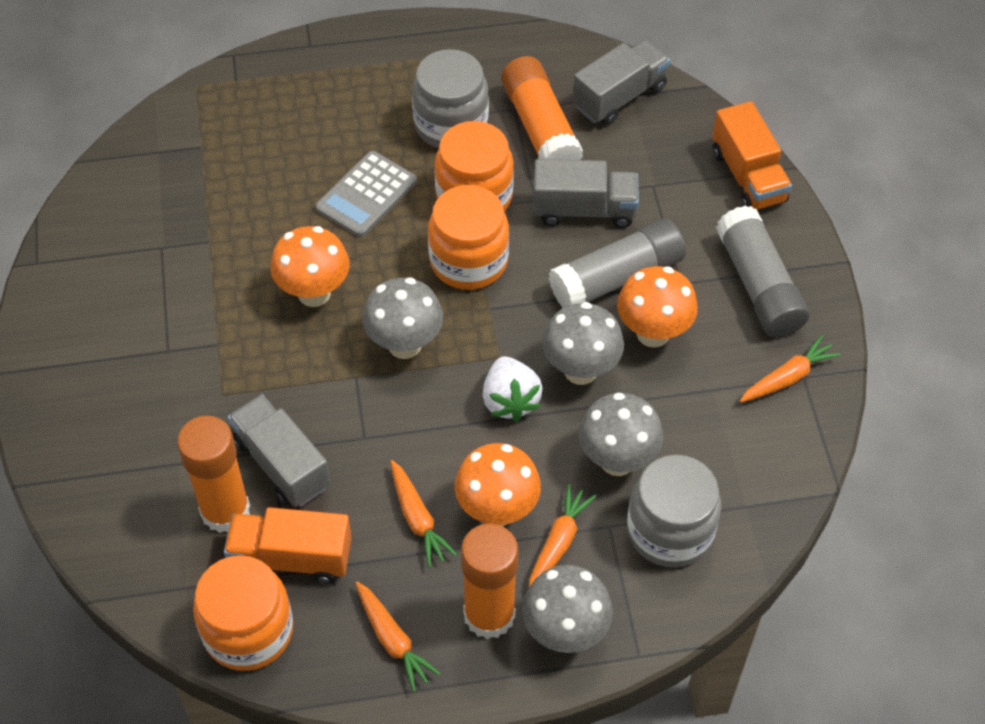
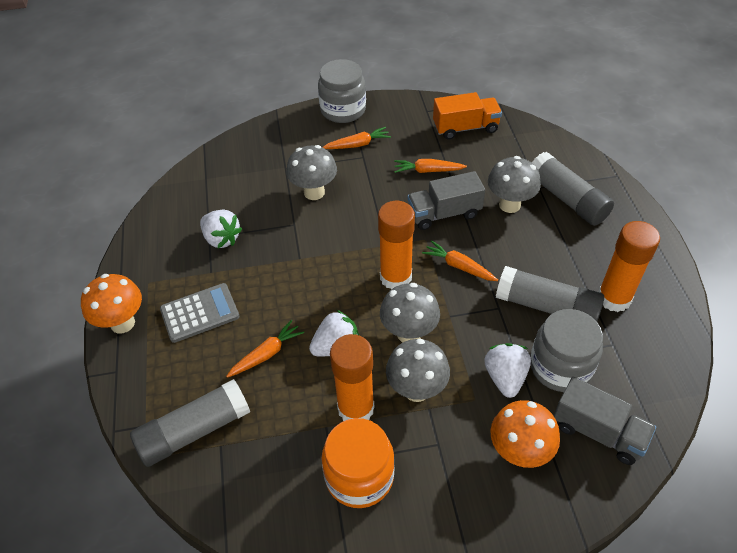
grey glue stick: [549,219,686,308] [716,206,810,337] = 2 -> [130,379,250,467] [496,266,604,321] [531,152,614,226] = 3
grey truck: [228,394,331,507] [533,159,639,228] [573,40,670,125] = 3 -> [408,171,485,230] [554,377,656,465] = 2
orange jar: [193,555,293,671] [428,185,509,290] [435,121,514,212] = 3 -> [322,418,395,508] = 1
orange mushroom: [270,226,349,307] [454,443,541,526] [617,266,698,348] = 3 -> [81,274,142,334] [490,400,560,468] = 2
orange truck: [224,507,352,584] [712,101,792,209] = 2 -> [433,92,502,140] = 1
white strawberry: [483,356,543,422] = 1 -> [200,210,242,248] [309,310,359,356] [484,343,531,398] = 3

